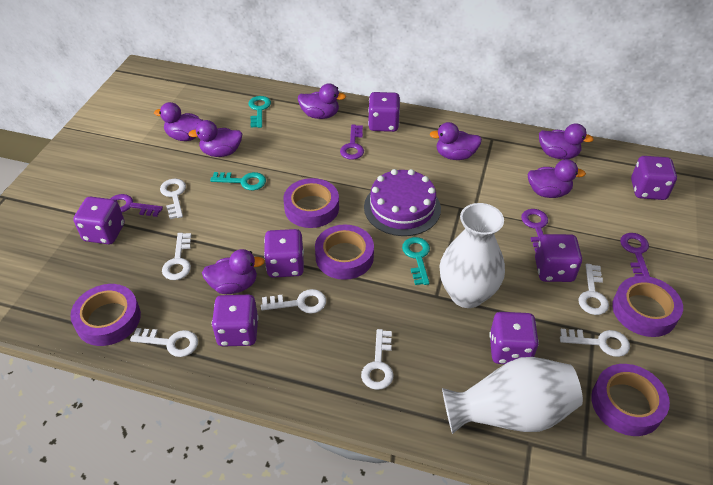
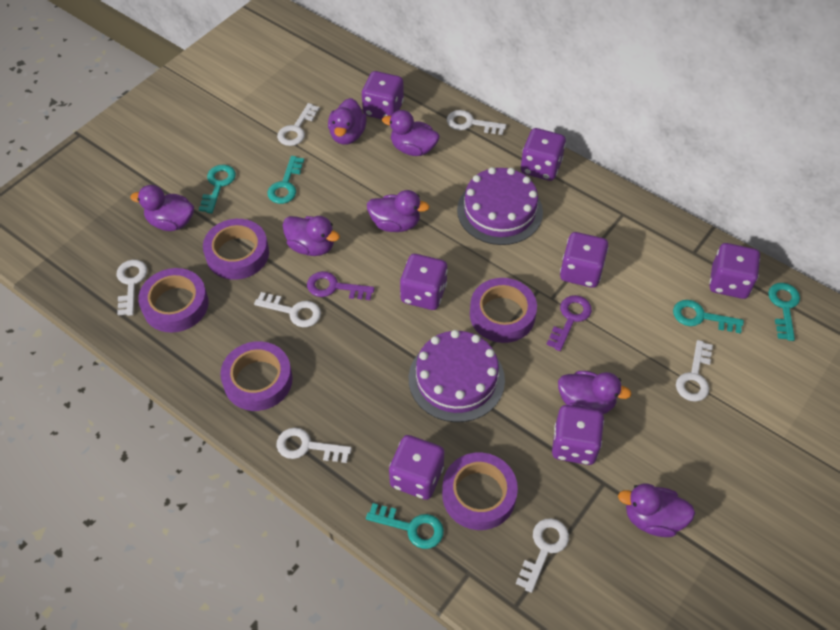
purple cake: [364,169,441,236] = 1 -> [409,330,505,422] [457,167,543,245] = 2
purple key: [110,194,163,217] [340,125,364,160] [521,209,548,253] [620,233,650,277] = 4 -> [307,271,375,300] [546,295,592,351] = 2
turquoise key: [210,172,266,190] [249,96,271,128] [402,237,430,285] = 3 -> [199,165,236,213] [267,156,304,204] [366,503,444,549] [673,300,744,333] [768,283,800,341] = 5
white vase: [440,203,505,308] [442,357,583,434] = 2 -> none = 0

